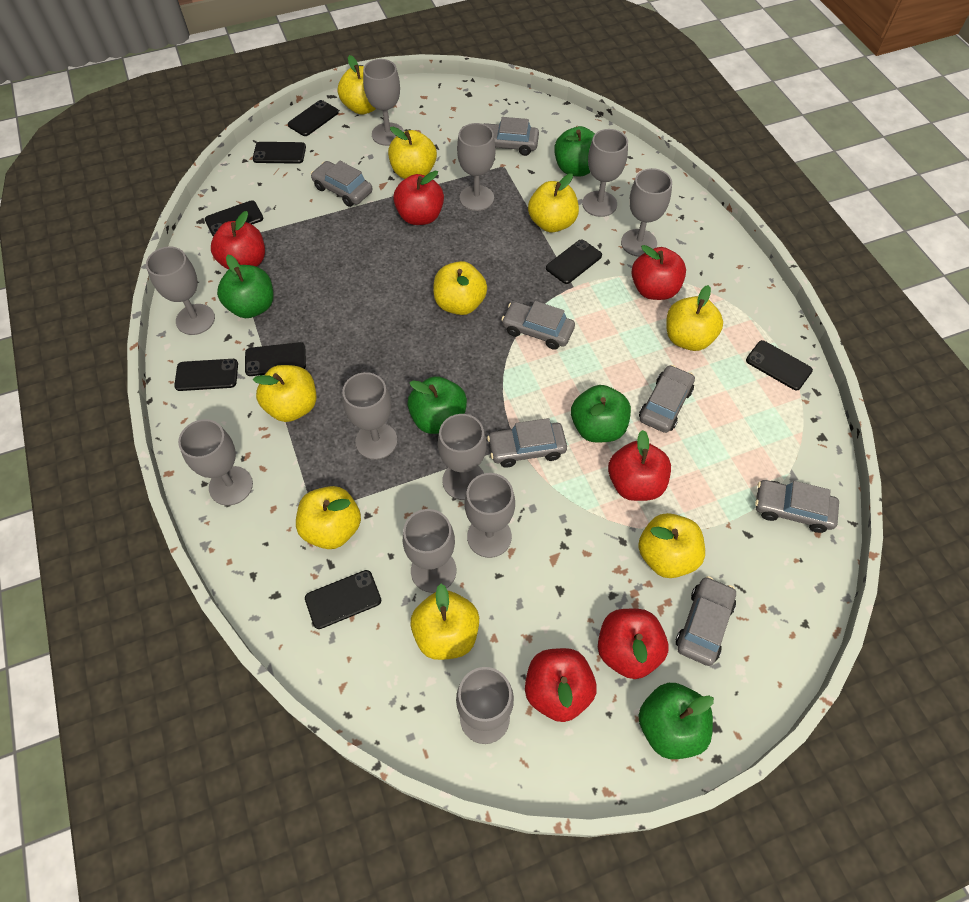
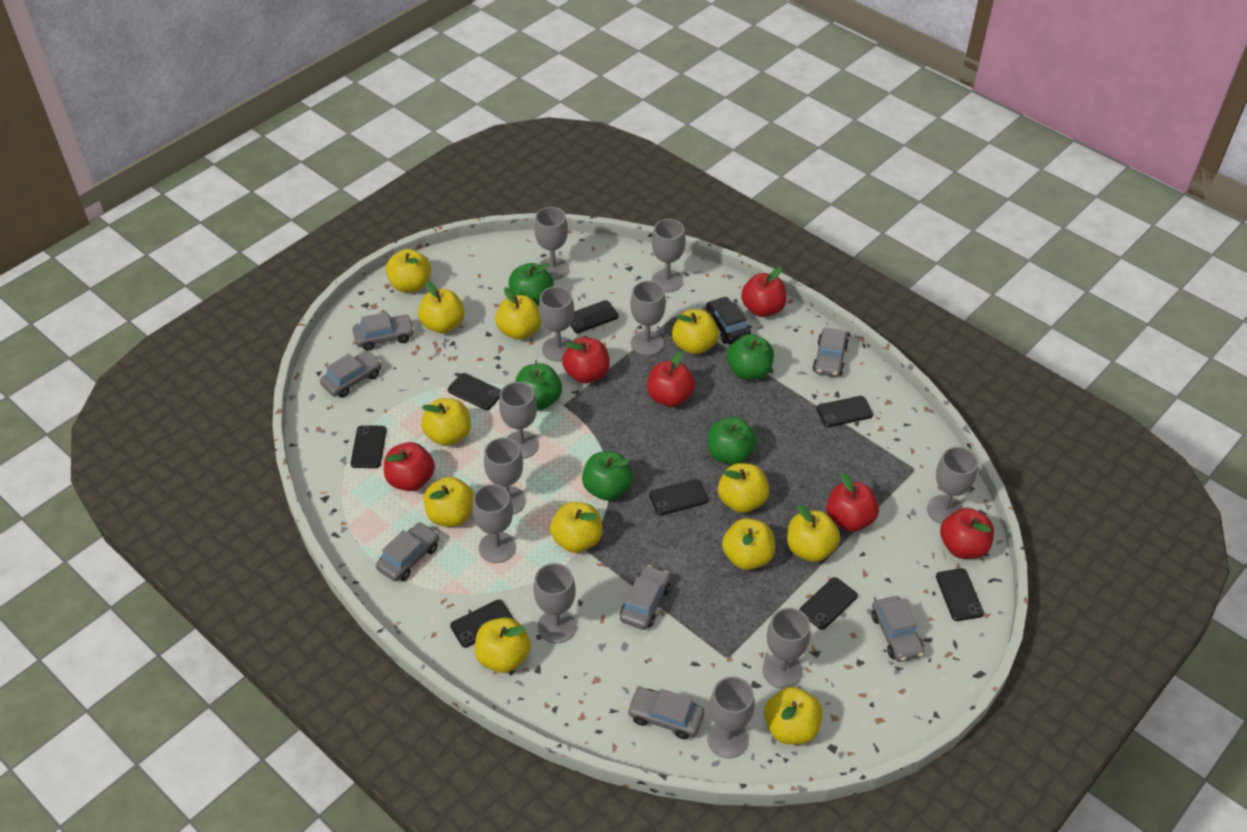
black car: none = 0 -> [706,296,751,345] = 1
yellow apple: [253,365,316,422] [296,486,361,549] [338,55,376,115] [388,127,437,179] [410,584,479,660] [433,261,487,315] [528,173,579,232] [638,513,705,578] [666,285,723,351] = 9 -> [386,249,431,293] [418,281,464,334] [421,398,471,446] [424,477,474,527] [475,617,531,673] [495,287,541,340] [550,502,603,553] [672,309,719,355] [718,463,770,513] [722,518,775,570] [764,687,823,744] [787,504,840,562] = 12

